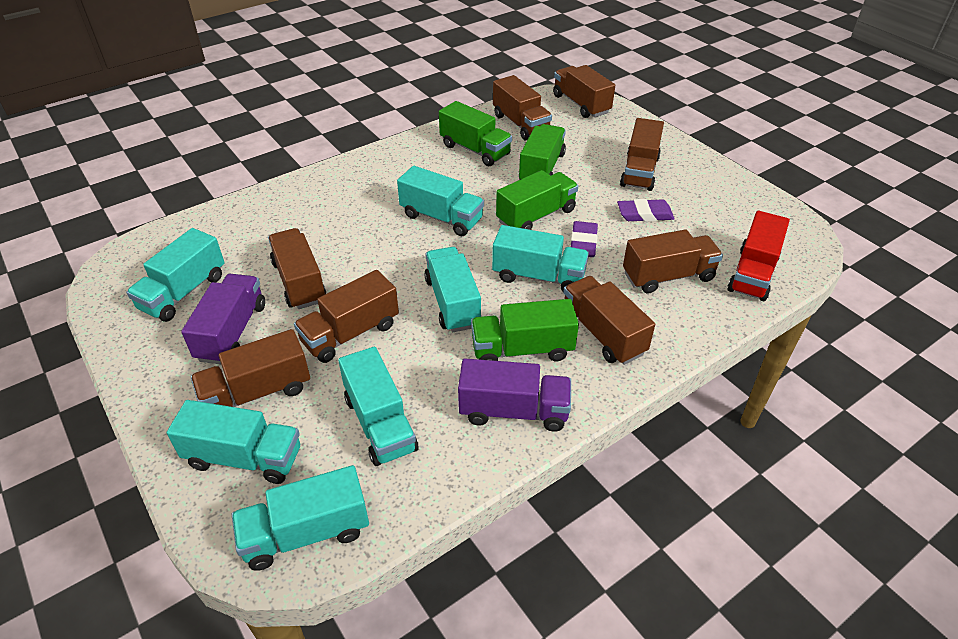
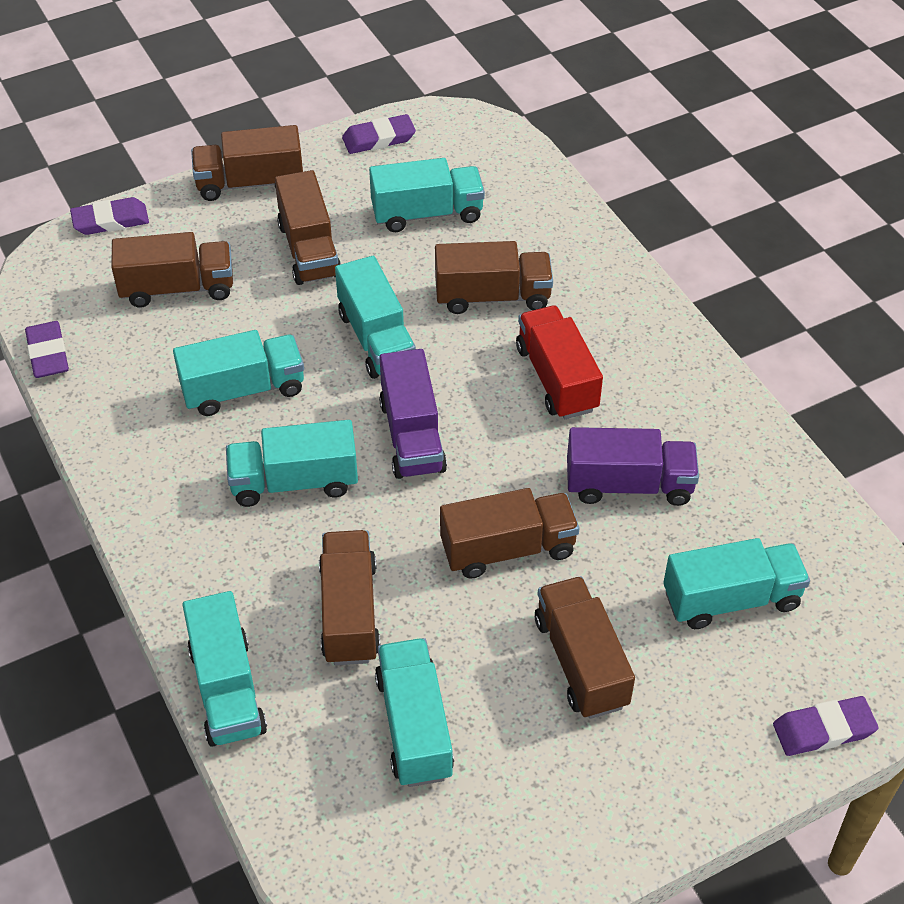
brown truck: [191,329,310,407] [268,228,326,309] [294,270,399,363] [493,75,552,141] [553,65,615,118] [563,276,655,365] [620,118,664,191] [623,229,723,293] = 8 -> [111,232,233,308] [191,125,303,201] [275,170,341,285] [319,530,380,665] [435,241,553,314] [440,488,579,579] [535,576,635,719] = 7
green truck: [439,101,512,166] [471,299,579,361] [496,170,578,230] [519,124,566,180] = 4 -> none = 0
purple eraser: [571,221,598,257] [617,199,675,222] = 2 -> [25,321,69,378] [70,197,149,235] [342,114,416,154] [773,696,879,756] = 4

